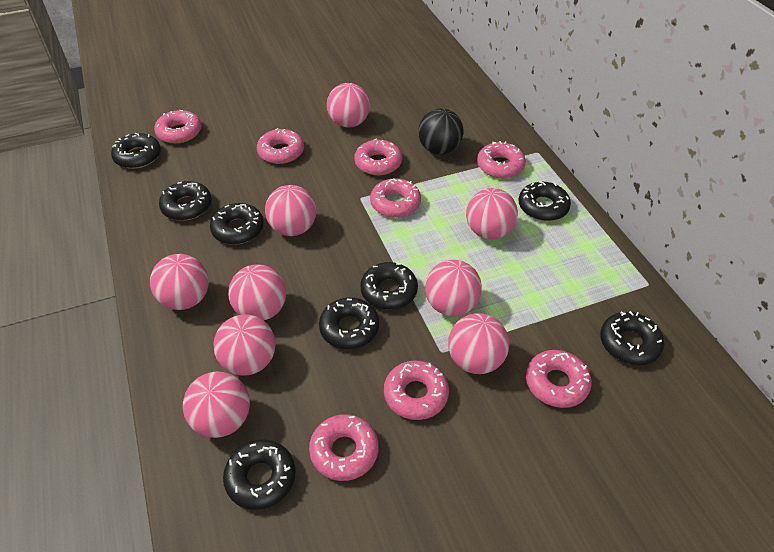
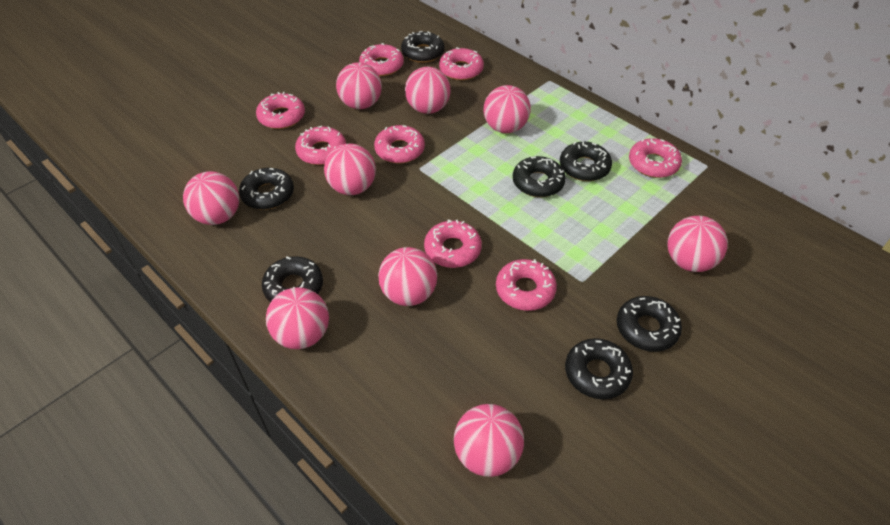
black ball: [418,108,464,155] = 1 -> none = 0
black donut: [111,133,161,169] [159,181,212,221] [210,203,264,245] [223,440,296,510] [319,298,379,349] [360,262,418,310] [519,181,571,221] [600,311,664,365] = 8 -> [239,168,294,210] [262,256,323,302] [401,31,445,63] [513,156,566,197] [560,142,612,181] [565,338,633,399] [617,296,682,352] = 7

